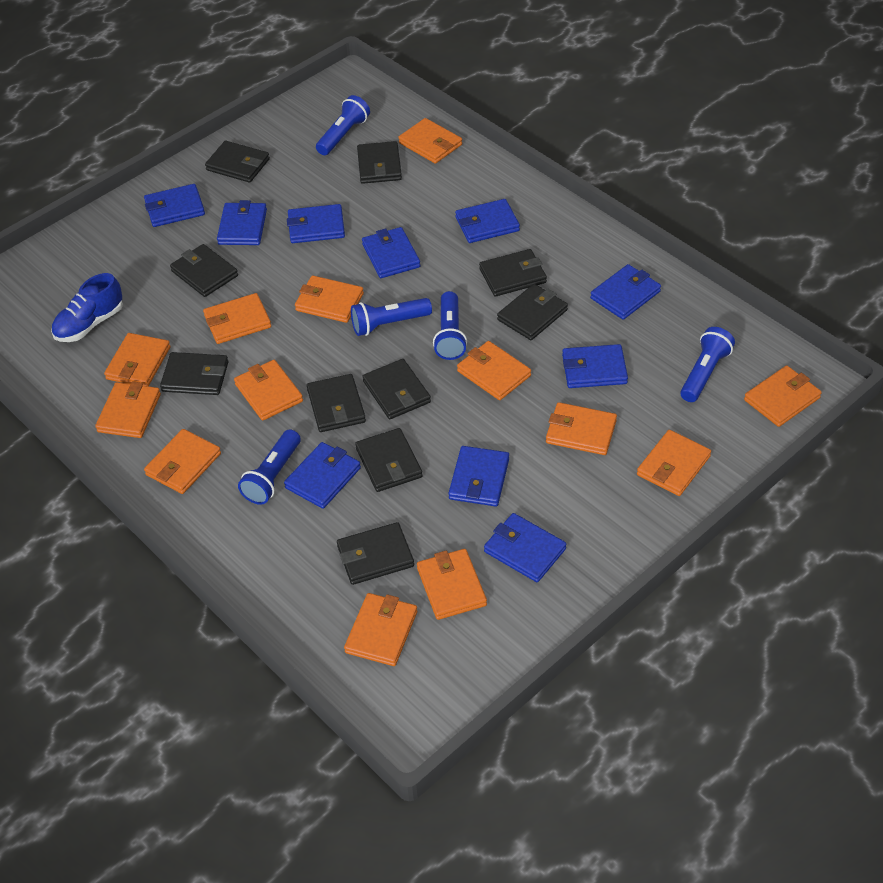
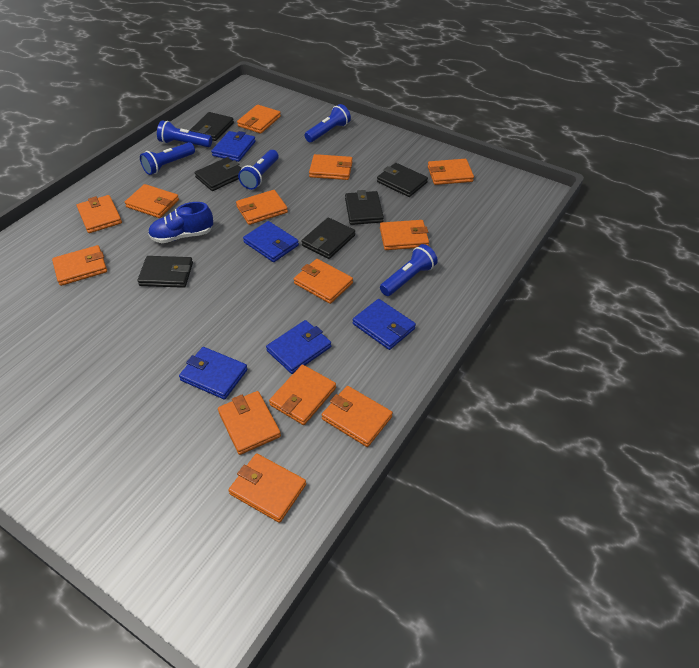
black wallet: [160,352,228,395] [170,244,238,297] [205,141,270,183] [307,374,366,432] [337,522,414,585] [355,428,423,492] [357,141,402,184] [362,359,431,419] [479,249,547,297] [497,284,568,340] = 10 -> [137,256,193,288] [190,112,234,141] [195,157,242,191] [301,218,355,259] [345,190,384,225] [377,163,428,197] = 6
blue wallet: [144,184,205,227] [217,200,267,245] [284,442,361,509] [287,204,345,243] [362,227,420,278] [449,446,509,507] [455,199,520,243] [484,513,566,582] [562,344,628,388] [590,264,661,320] = 10 -> [179,347,248,400] [211,131,256,162] [243,221,299,262] [266,320,331,374] [353,299,416,350] = 5

